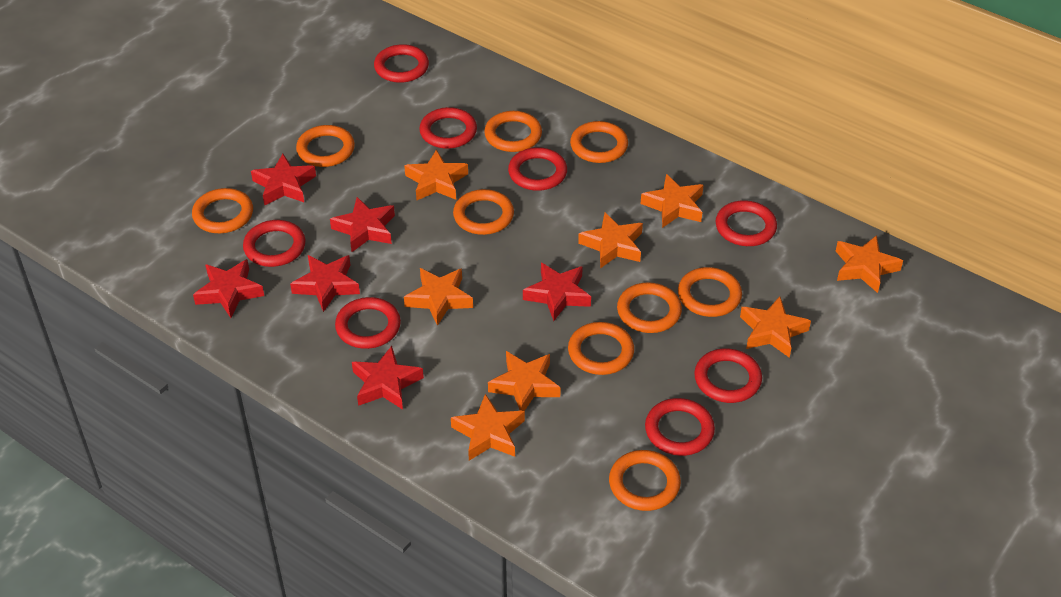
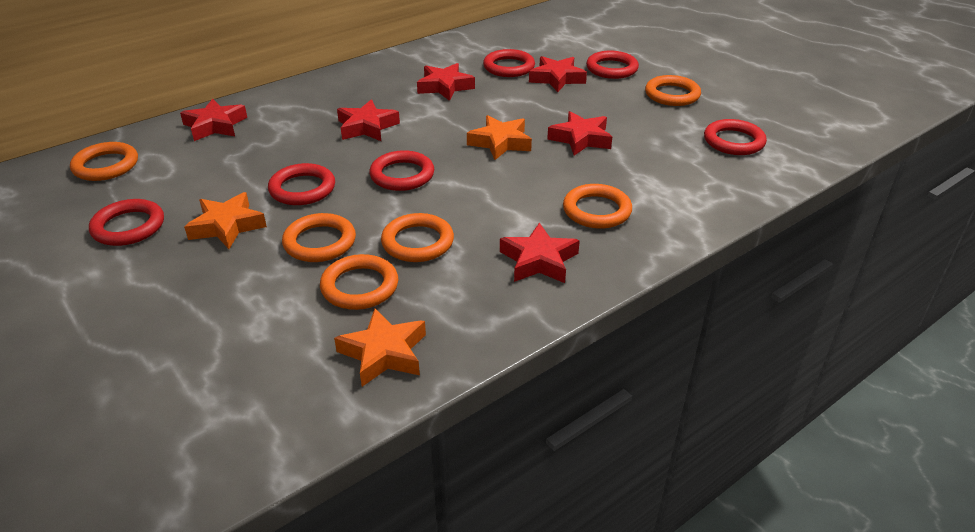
orange ring: [192,188,253,233] [296,125,355,167] [453,189,514,235] [484,111,542,152] [568,322,634,375] [570,121,628,163] [609,450,681,511] [617,282,682,333] [678,267,742,317] = 9 -> [70,142,138,181] [282,213,356,262] [320,254,398,310] [381,213,454,262] [563,184,632,229] [645,75,701,106] = 6
orange star: [404,150,468,200] [404,268,473,326] [451,394,525,461] [488,351,561,411] [578,213,643,269] [641,174,704,228] [740,296,811,358] [836,235,903,293] = 8 -> [184,192,267,249] [334,309,426,387] [467,115,532,160] = 3
red ring: [243,220,305,267] [335,297,401,349] [374,44,429,83] [419,107,477,149] [508,147,567,191] [645,398,715,456] [694,348,762,403] [716,200,777,246] = 8 -> [89,199,164,246] [268,163,335,205] [369,150,434,191] [483,49,535,77] [586,51,639,79] [704,119,767,155] = 6

